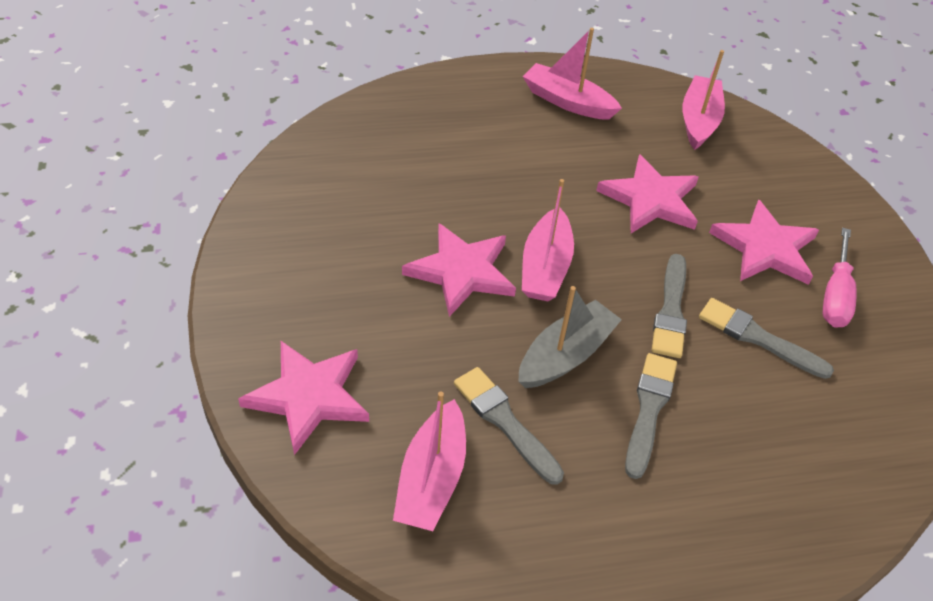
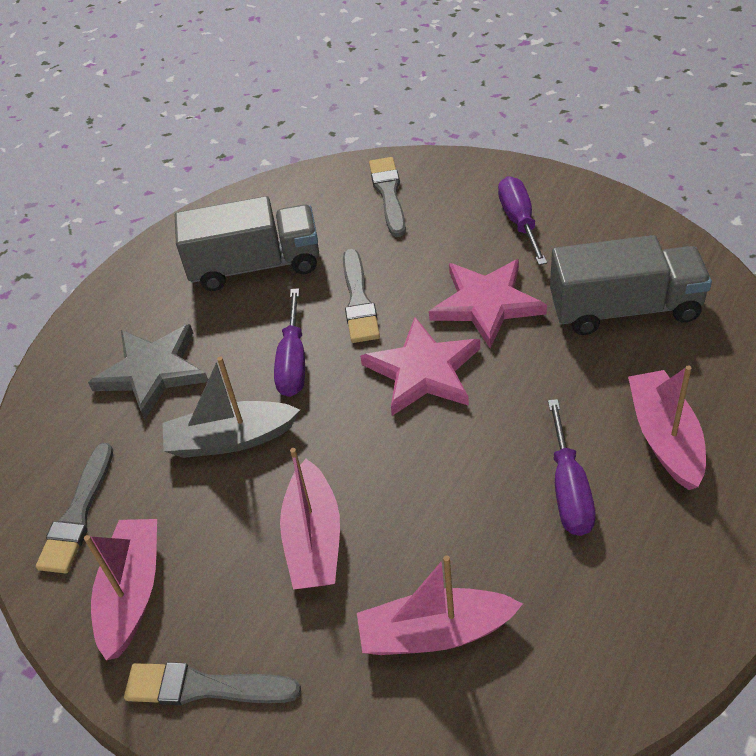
grey star: none = 0 -> [88,324,208,420] = 1
grey truck: none = 0 -> [175,196,319,291] [550,235,712,335] = 2
pink screwdriver: [823,228,857,328] = 1 -> none = 0
pink star: [238,341,369,455] [402,223,516,317] [596,154,699,233] [709,200,819,285] = 4 -> [360,317,480,416] [429,259,547,348] = 2
purple screwdriver: none = 0 -> [274,288,305,397] [498,176,547,265] [548,399,596,536] = 3

